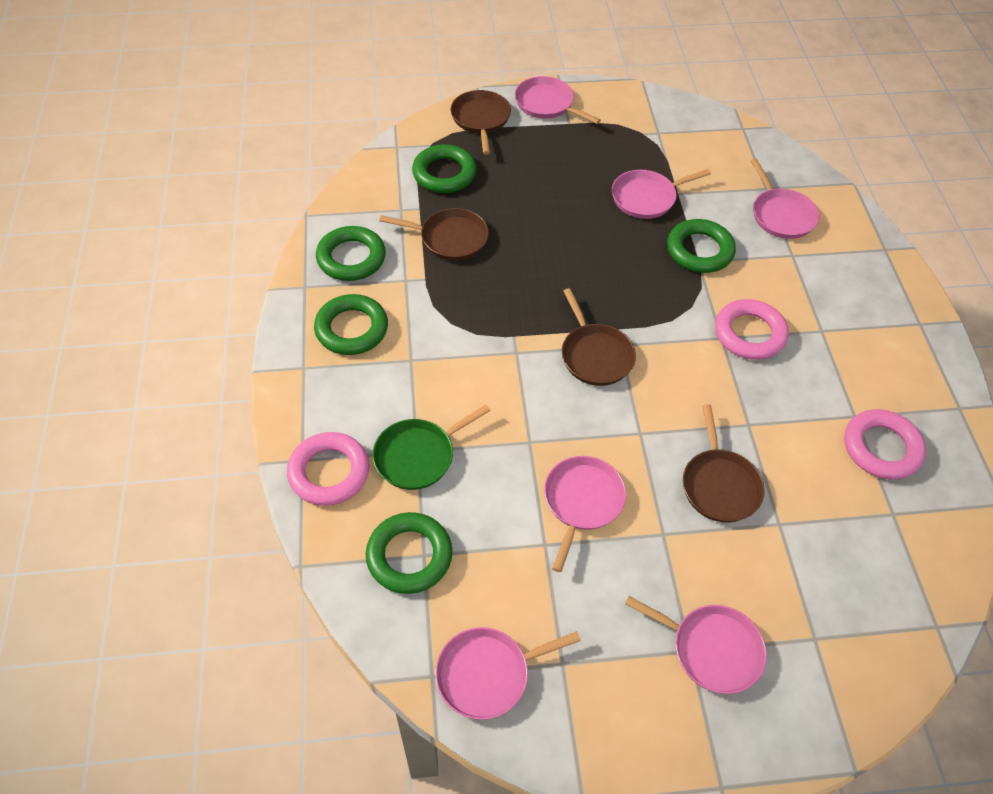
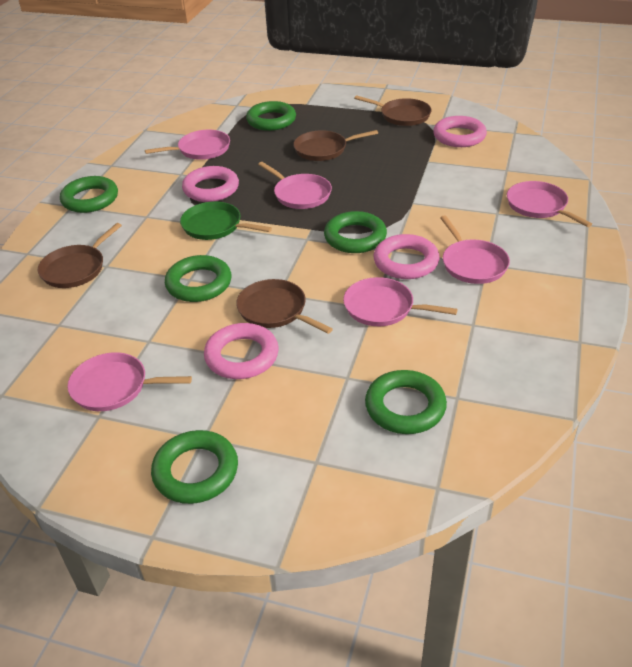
green ring: [314,294,388,355] [316,226,386,281] [366,512,453,594] [412,144,477,193] [667,219,736,273] = 5 -> [60,176,118,213] [151,430,238,504] [165,255,232,302] [246,101,296,131] [324,211,387,253] [365,370,447,434] = 6
pink ring: [287,432,369,506] [715,299,788,360] [844,409,926,480] = 3 -> [182,166,239,202] [204,323,279,379] [373,234,440,279] [433,116,487,147] = 4

